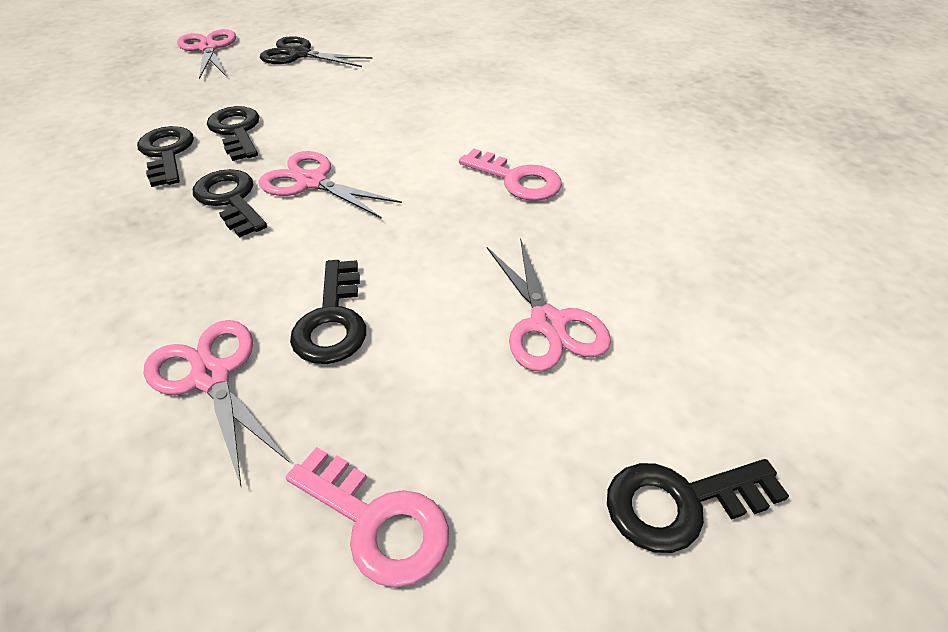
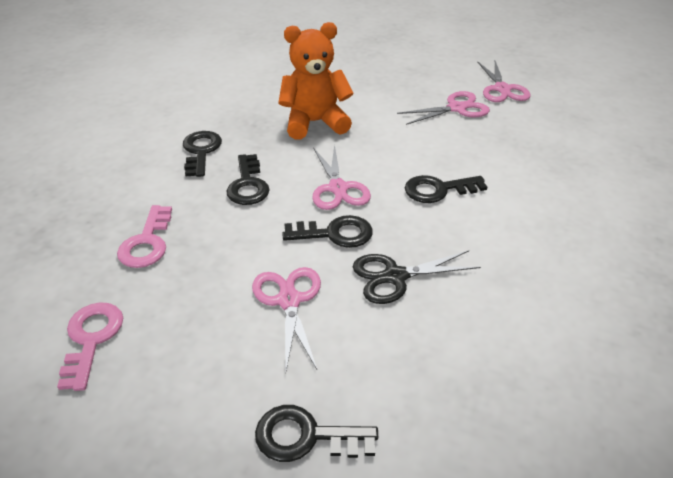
orange teddy bear: none = 0 -> [278,22,354,140] = 1

